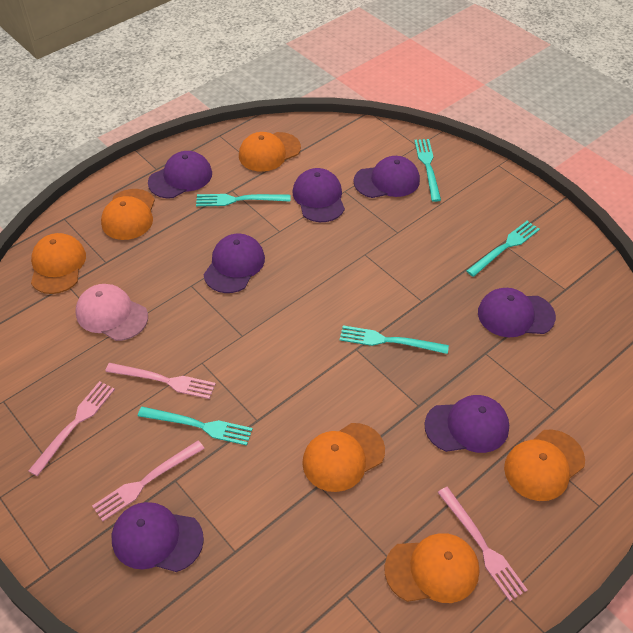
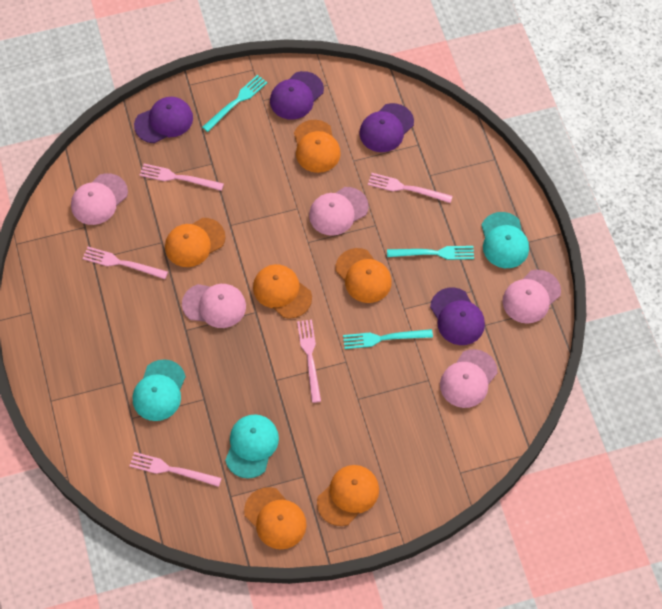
pink cap: [75,284,148,341] = 1 -> [71,173,128,225] [182,284,246,328] [309,187,369,236] [440,349,497,408] [502,270,561,324] = 5
pink fork: [28,381,115,476] [92,440,205,521] [105,363,216,399] [437,487,527,601] = 4 -> [82,247,168,279] [129,452,222,487] [140,164,224,191] [297,319,321,403] [368,173,453,203] = 5
purple cap: [112,502,204,572] [148,151,212,198] [203,234,265,293] [293,168,345,222] [353,156,420,198] [424,395,509,453] [478,288,556,337] = 7 -> [134,97,193,143] [270,71,324,120] [359,103,414,152] [430,287,485,345] = 4
turquoise cap: none = 0 -> [133,359,186,421] [225,415,279,479] [481,212,529,268] = 3
turquoise fork: [138,407,253,445] [196,194,290,206] [340,326,449,354] [414,139,441,202] [467,221,540,277] = 5 -> [202,75,268,132] [343,329,433,349] [387,246,474,260] = 3

